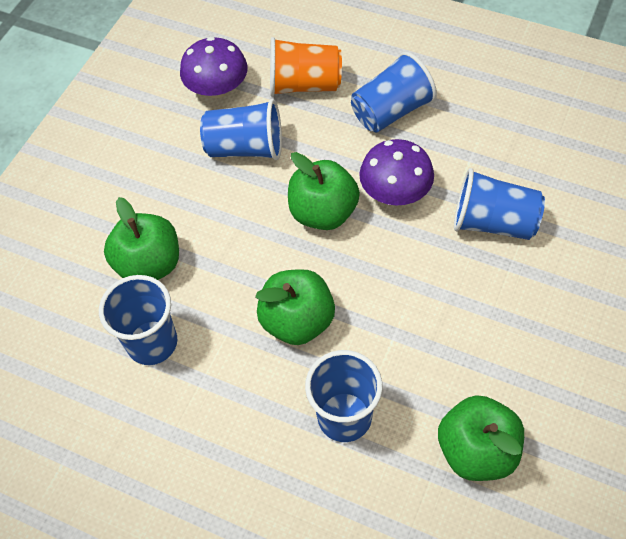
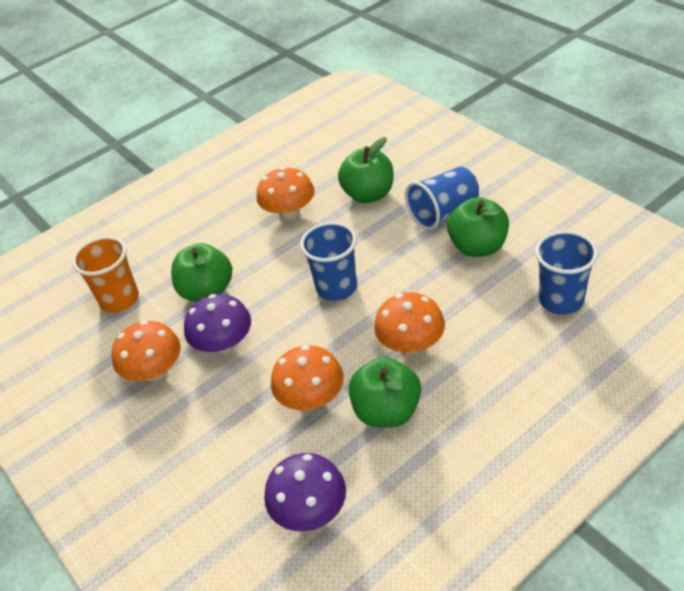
blue cup: [99,275,177,365] [200,99,282,160] [305,350,383,442] [351,51,437,132] [454,168,545,240] = 5 -> [300,222,357,301] [405,166,479,230] [535,231,598,315] = 3
orange mushroom: none = 0 -> [111,321,181,381] [257,167,314,220] [271,345,344,410] [374,292,445,354] = 4

